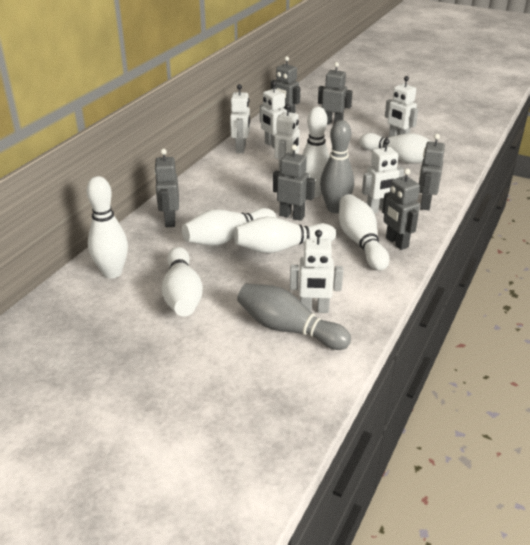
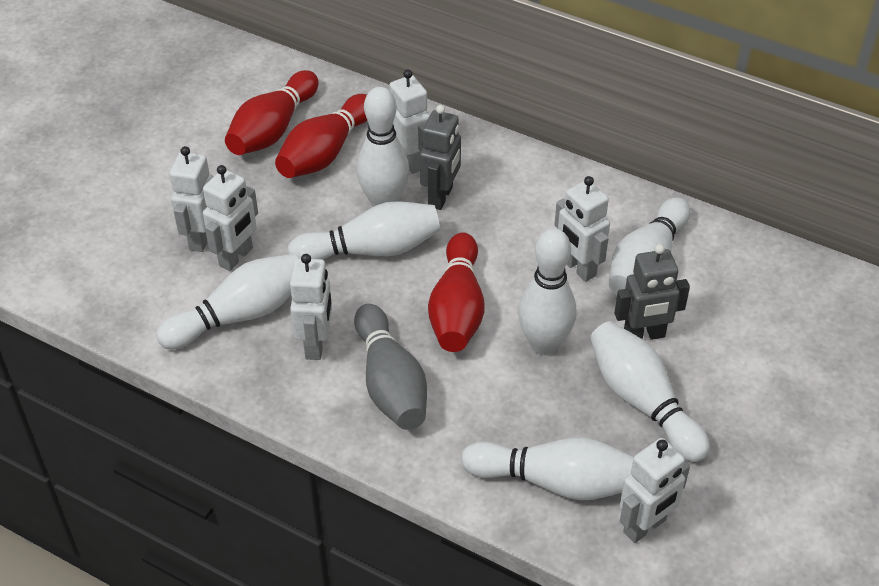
grey bowling pin: [237,283,351,350] [320,120,354,213] = 2 -> [354,304,427,430] = 1
grey robot: [154,149,179,227] [271,56,300,113] [273,144,315,221] [318,62,353,125] [382,168,420,250] [419,134,445,210] = 6 -> [420,105,461,210] [614,244,690,340] = 2
red bowling pin: none = 0 -> [225,70,318,155] [275,94,368,178] [428,232,485,352] = 3

